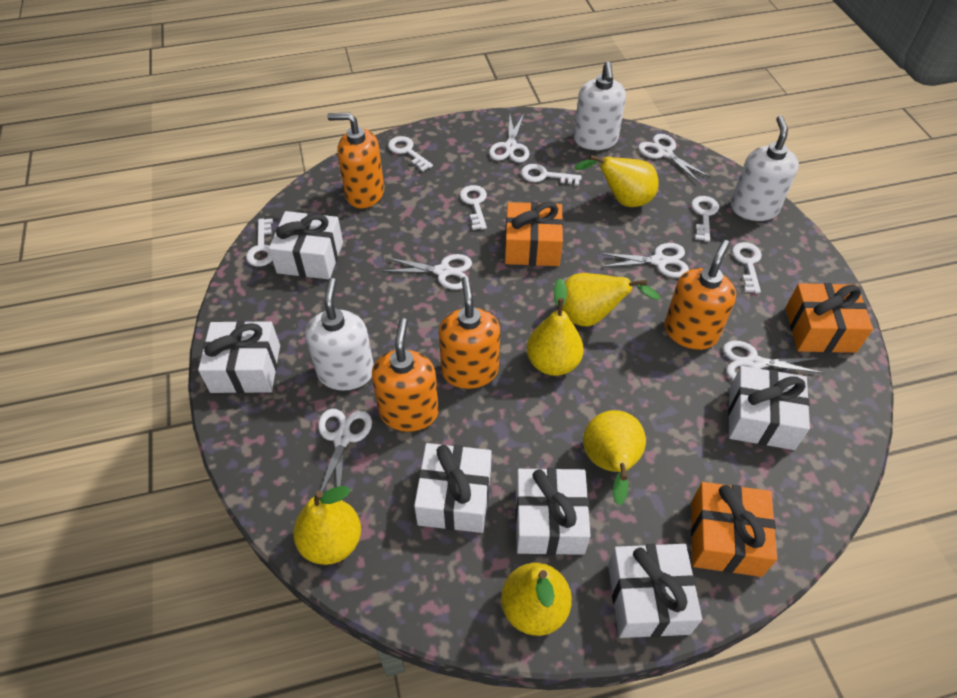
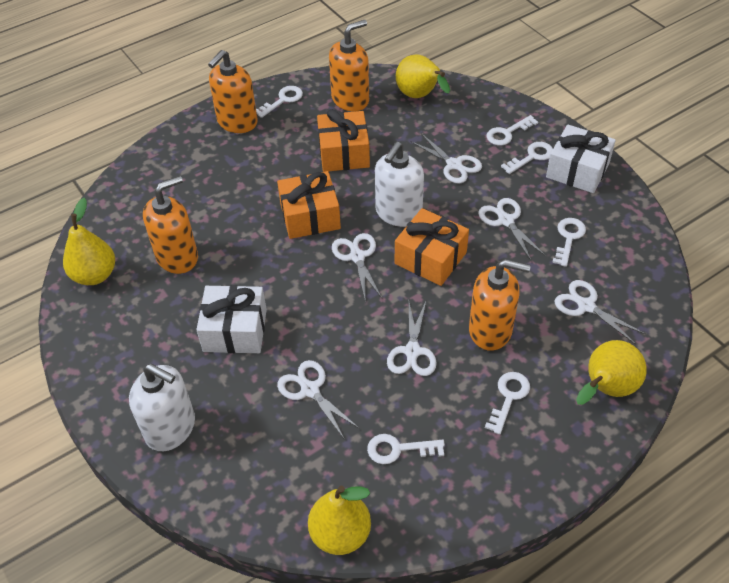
white gift: [198,321,280,393] [269,211,343,279] [414,443,492,533] [515,468,591,555] [608,544,702,638] [728,366,810,450] = 6 -> [196,285,267,353] [546,125,616,193] = 2
white soap dispenser: [305,278,374,391] [574,62,626,150] [731,116,799,221] = 3 -> [129,364,195,451] [375,142,424,227] = 2
yellow pear: [293,486,361,565] [501,563,572,636] [527,278,584,376] [562,273,660,327] [574,155,658,207] [583,410,646,506] = 6 -> [63,198,115,285] [308,485,371,555] [396,54,450,98] [576,340,647,405] = 4

